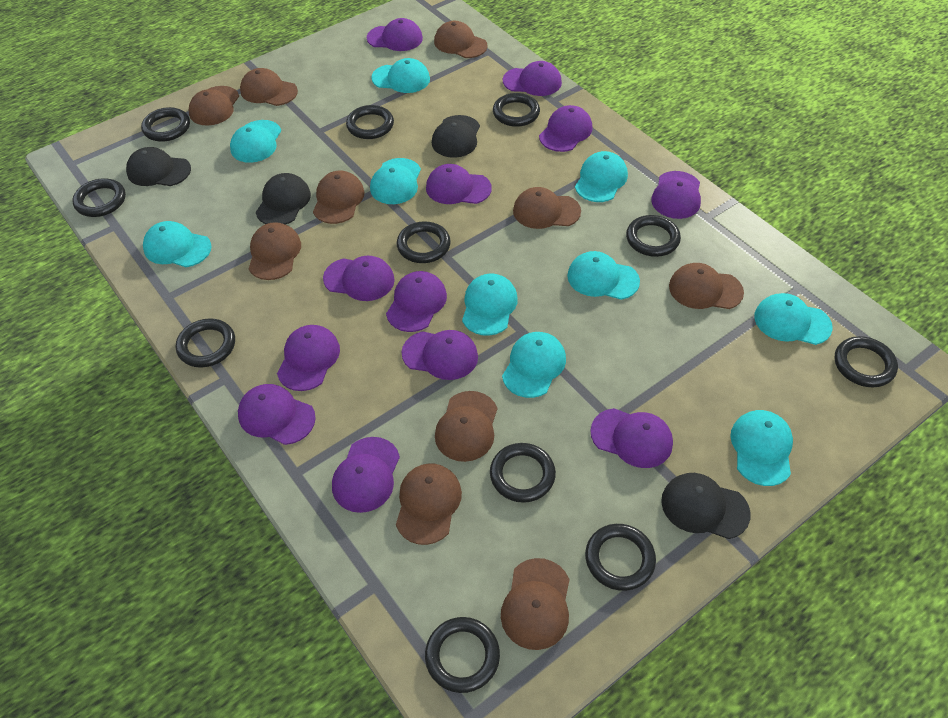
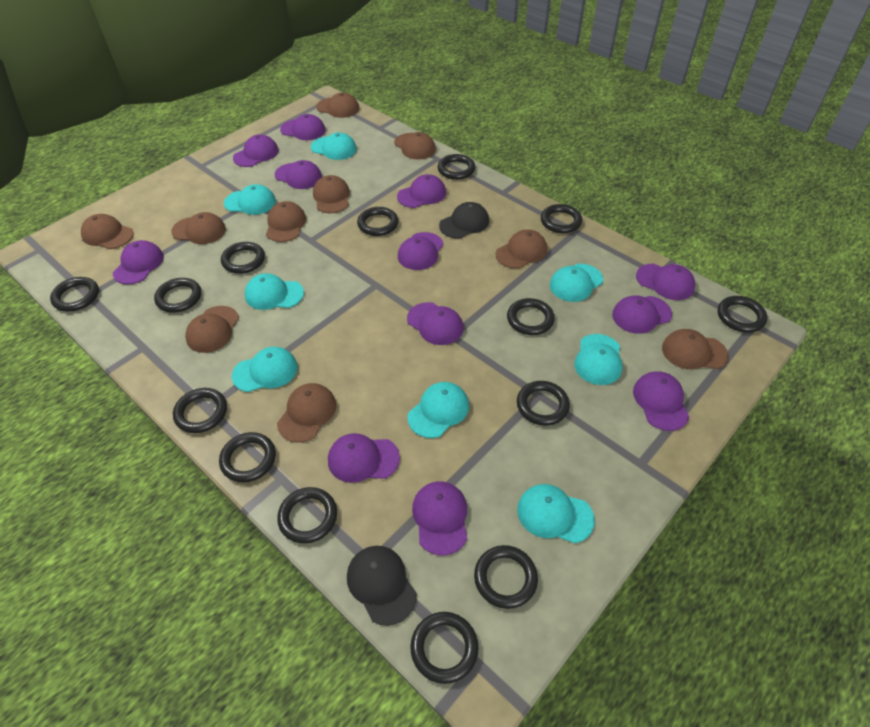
black cap: [126,147,191,186] [256,173,311,225] [432,115,480,158] [661,473,751,539] = 4 -> [347,546,417,626] [439,202,489,238] = 2
black ring: [72,178,126,217] [141,107,190,142] [176,319,235,367] [346,105,394,139] [397,221,451,263] [425,617,500,693] [490,443,556,503] [493,93,540,127] [585,524,656,591] [626,215,681,257] [834,336,898,387] = 11 -> [50,277,99,312] [154,278,201,313] [173,388,227,433] [219,432,276,483] [221,242,265,274] [277,487,337,544] [357,207,399,236] [411,612,479,684] [438,154,475,180] [474,545,538,609] [507,298,555,335] [517,381,570,426] [541,204,582,233] [718,296,767,333] = 14
turquoise cap: [143,221,211,267] [230,120,281,163] [370,158,421,204] [371,58,430,93] [462,273,518,336] [502,332,566,398] [567,251,640,300] [575,151,628,202] [730,410,793,486] [754,293,833,345] = 10 -> [224,184,276,215] [232,347,298,392] [245,273,304,310] [311,132,357,160] [407,382,469,438] [517,484,595,543] [550,264,603,302] [574,334,623,385] = 8

